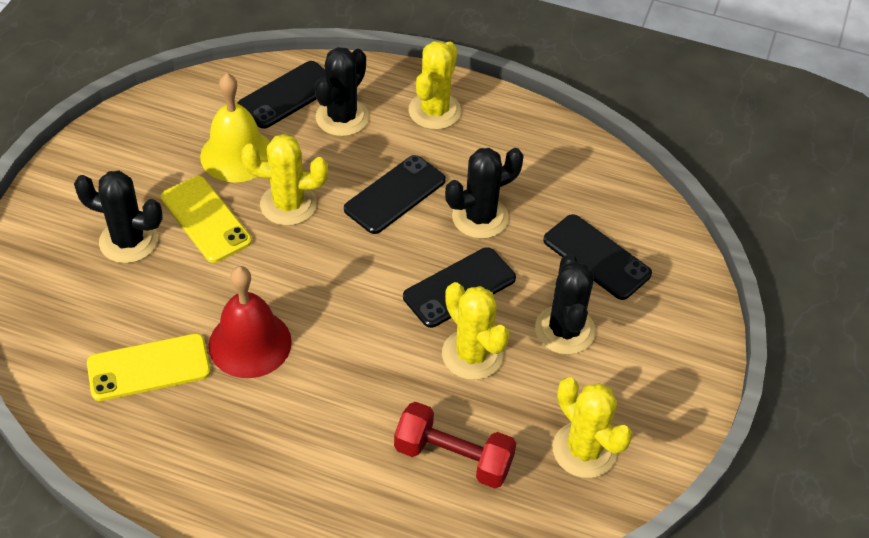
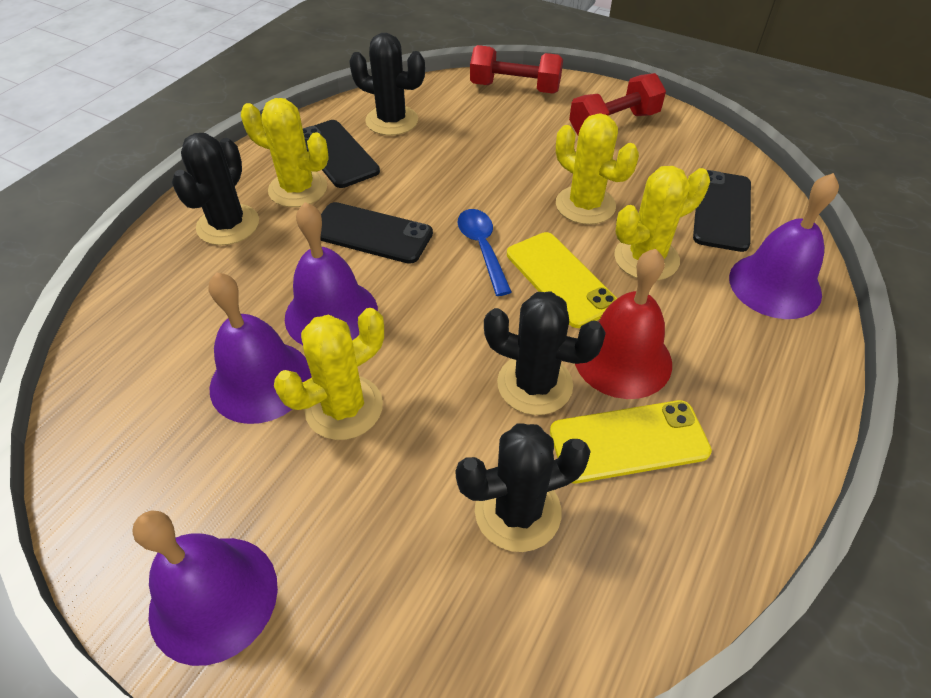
black phone: [238,61,325,129] [344,155,446,234] [403,247,516,328] [543,214,652,300] = 4 -> [303,120,380,188] [320,202,433,264] [693,170,751,252] = 3
blue spoon: none = 0 -> [457,209,512,296] = 1
purple bell: none = 0 -> [132,510,278,666] [209,272,312,424] [285,202,378,345] [729,173,839,319] = 4
red dumbbell: [394,402,516,488] = 1 -> [470,45,563,94] [569,73,666,135] = 2
yellow bell: [200,73,270,182] = 1 -> none = 0

